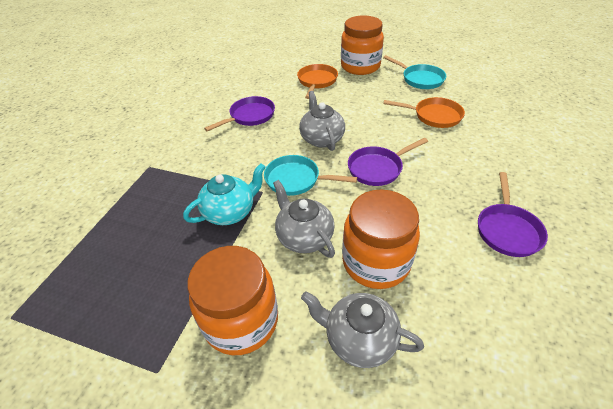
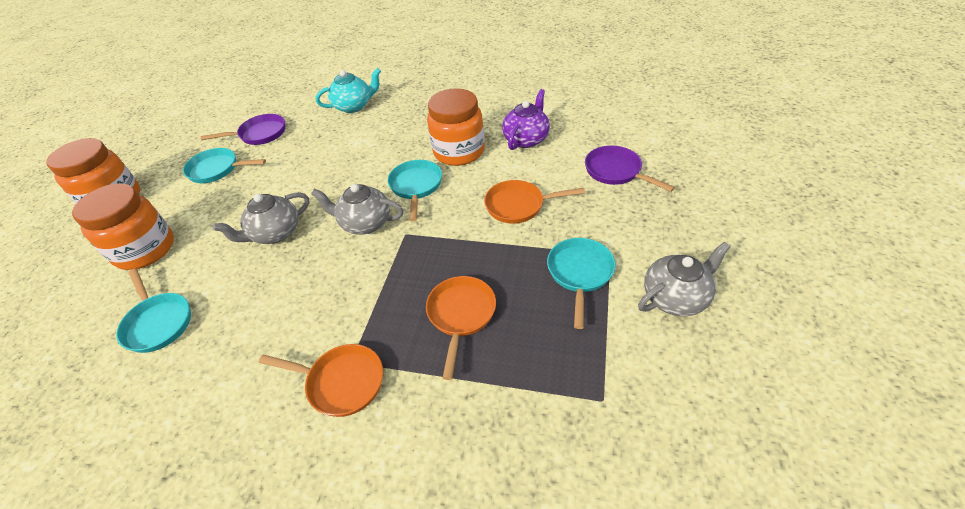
orange pan: [297,64,338,99] [383,97,465,128] = 2 -> [259,344,383,417] [426,276,496,380] [484,180,585,224] = 3
purple pan: [204,96,275,132] [348,138,428,186] [478,172,548,257] = 3 -> [201,114,285,145] [585,146,675,192] = 2
purple teapot: none = 0 -> [502,89,550,150] = 1
turquoise pan: [264,155,357,196] [383,55,446,89] = 2 -> [116,268,191,353] [183,148,266,183] [388,160,442,221] [547,238,616,329] = 4

